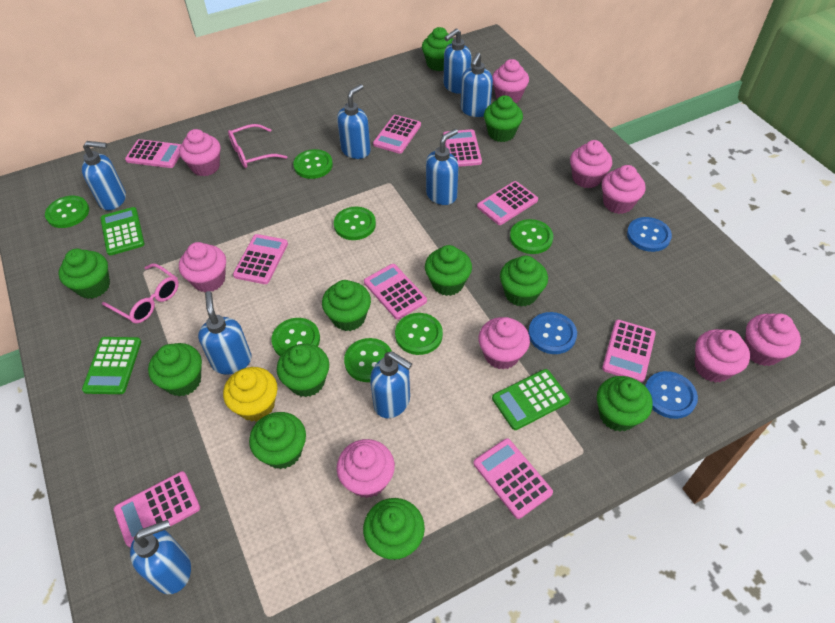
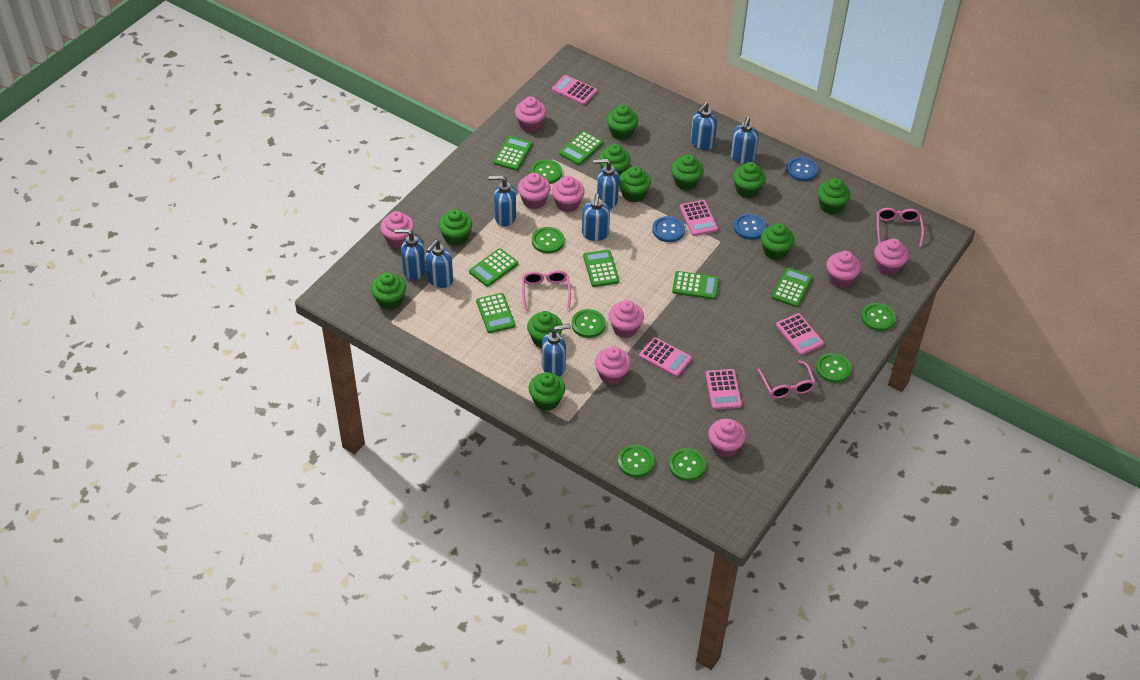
green calculator: [82,337,141,394] [100,207,145,256] [492,369,570,430] = 3 -> [469,248,518,287] [476,293,515,333] [494,136,532,171] [559,131,603,165] [583,250,619,287] [672,271,719,299] [772,267,812,307] = 7
pink calculator: [114,471,200,547] [125,139,181,168] [233,234,288,284] [364,264,427,320] [373,115,421,154] [443,129,482,167] [473,438,553,519] [477,181,538,225] [602,320,656,383] = 9 -> [552,75,597,105] [639,337,692,377] [680,200,718,236] [705,369,742,410] [776,313,824,355] = 5
pink glasses: [102,263,179,323] [228,124,287,168] = 2 -> [522,270,571,312] [757,360,816,399] [877,208,924,247] = 3
yellow cupcake: [223,367,278,422] = 1 -> none = 0

